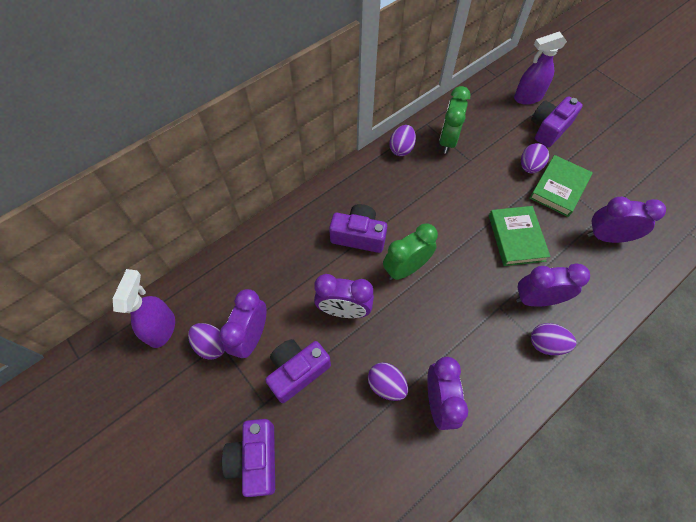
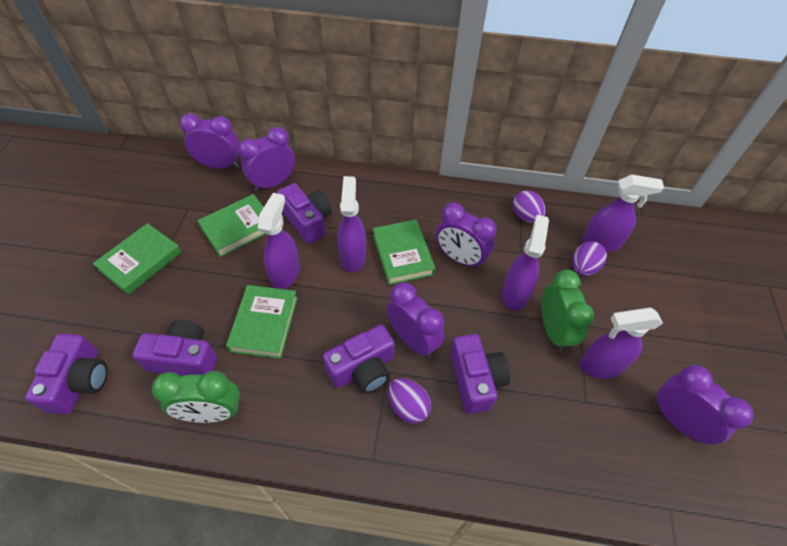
green book: [489,206,551,266] [530,155,593,217] = 2 -> [93,223,182,295] [197,194,266,257] [226,285,298,359] [373,220,436,285] = 4
purple camera: [222,419,275,497] [265,339,331,403] [329,204,387,253] [531,96,583,147] = 4 -> [25,333,108,414] [132,320,217,376] [277,183,332,244] [323,324,395,393] [450,334,510,414] = 5
purple egg: [188,323,225,360] [368,362,408,401] [389,125,416,156] [521,143,549,173] [531,323,576,355] = 5 -> [388,378,431,424] [513,190,546,223] [572,241,607,276] = 3
purple spray bottle: [113,269,175,348] [514,31,567,105] = 2 -> [258,193,300,289] [337,176,366,272] [502,215,549,311] [580,308,663,379] [582,174,664,252] = 5

